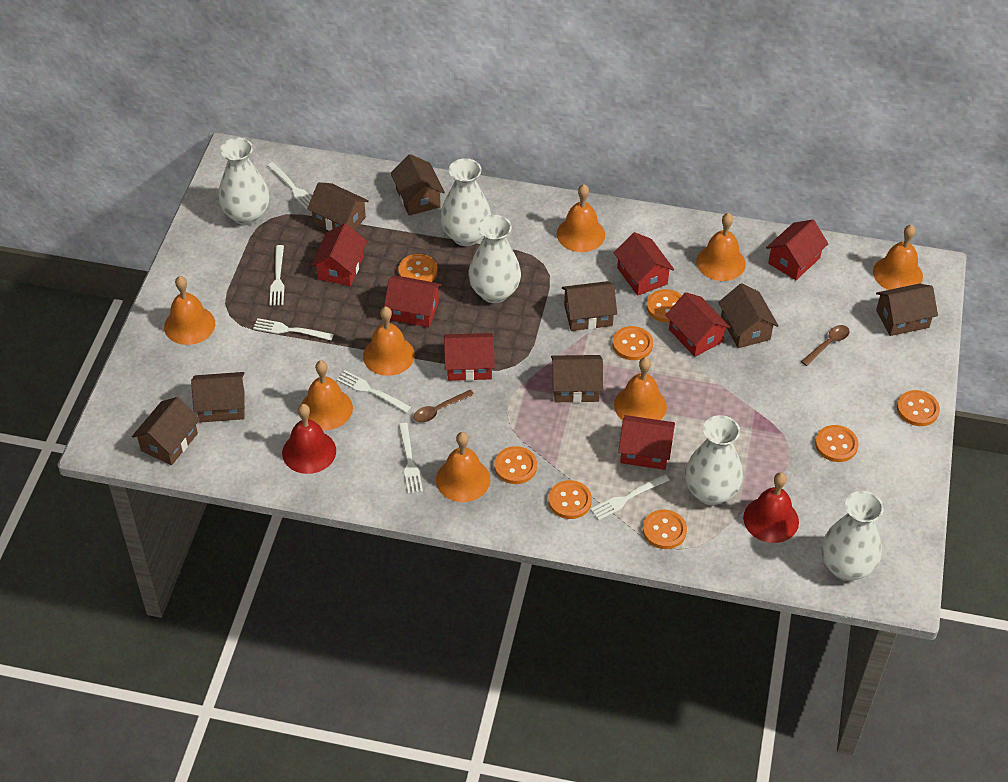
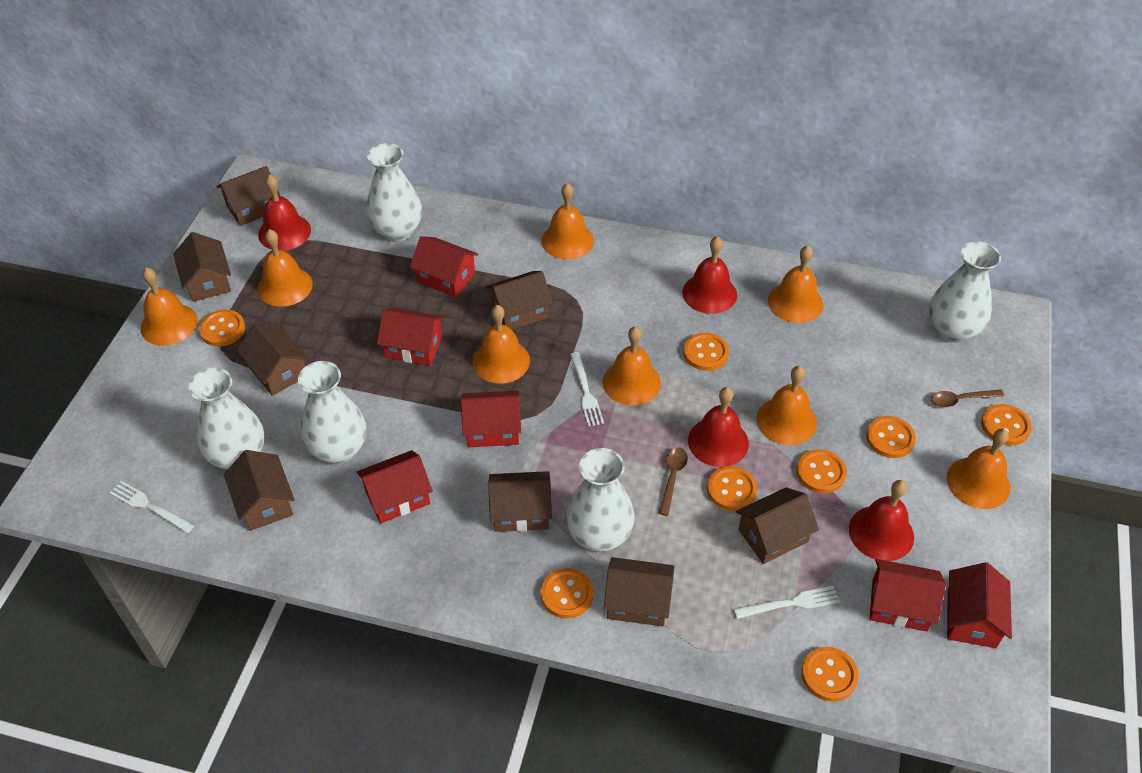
red bell: [282,404,336,474] [743,473,799,543] = 2 -> [258,174,311,251] [682,236,737,314] [688,387,749,467] [849,480,914,561] = 4
red house: [311,223,367,286] [384,275,442,327] [444,333,495,381] [614,232,674,296] [618,415,675,470] [666,292,730,357] [766,220,828,280] = 7 -> [356,450,433,524] [377,308,444,366] [410,236,478,297] [461,390,521,447] [870,559,946,632] [947,562,1012,648] = 6
white fork: [253,318,334,341] [267,162,312,209] [269,245,285,306] [337,371,411,413] [399,423,423,494] [591,474,669,520] = 6 -> [110,481,194,533] [570,352,604,427] [734,586,840,619] = 3

